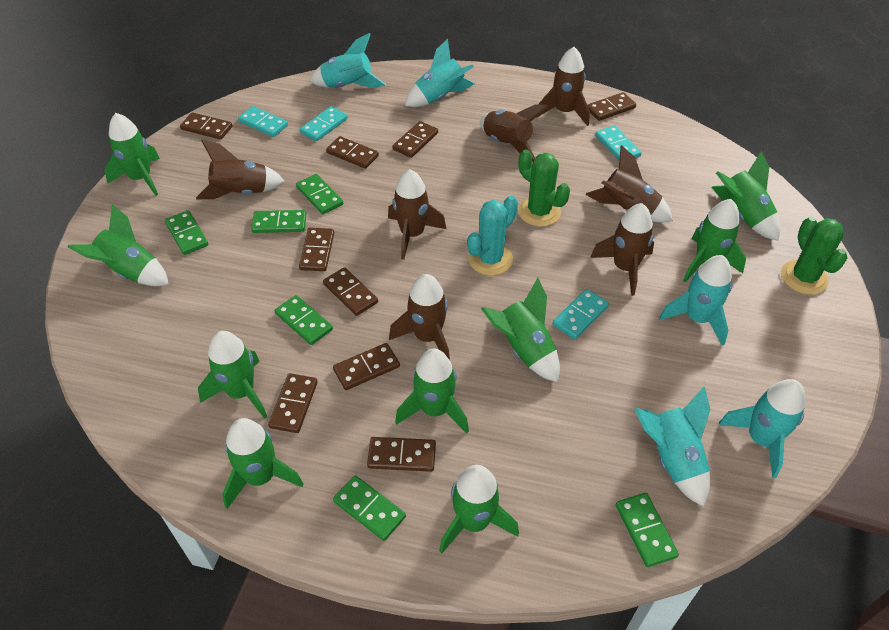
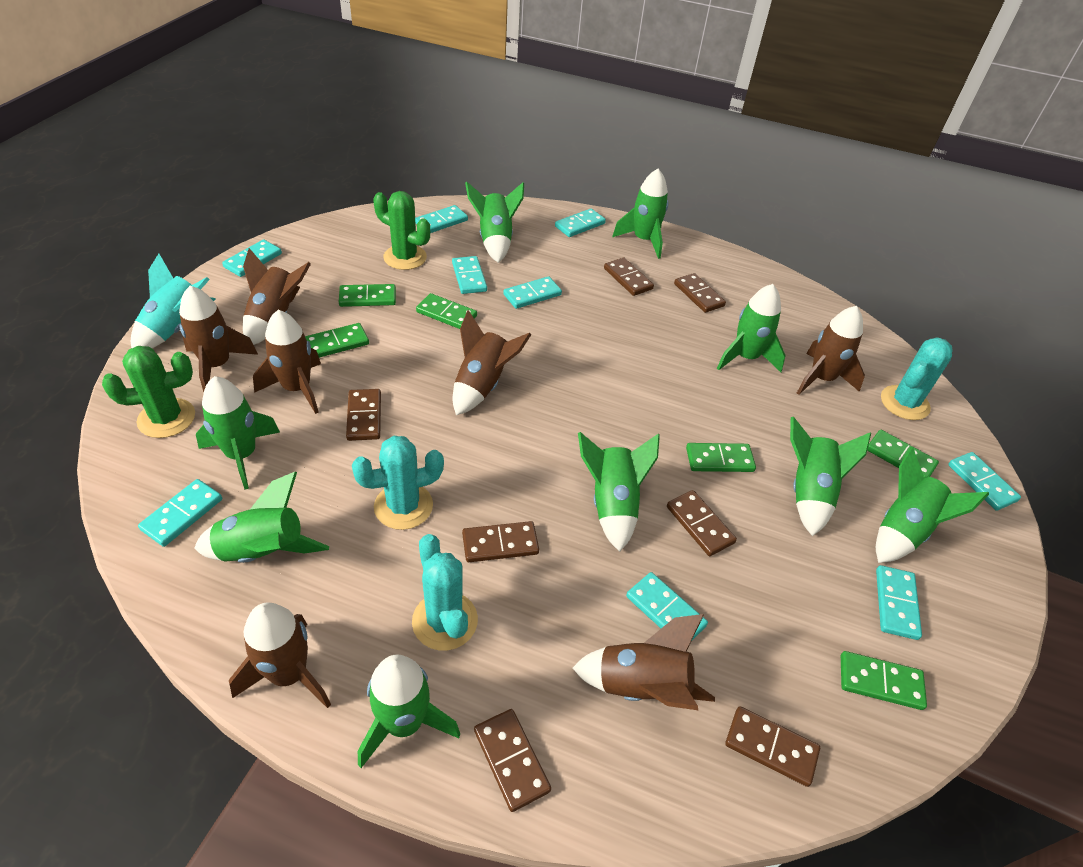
brown domino: [180,112,233,140] [268,373,318,433] [299,228,334,271] [323,267,378,316] [326,136,379,169] [333,343,400,390] [367,437,436,472] [392,121,438,158] [587,92,636,121] = 9 -> [346,389,381,441] [462,521,539,562] [474,709,551,812] [604,258,654,296] [667,490,737,556] [674,273,726,313] [725,706,820,787] = 7
turquoise cactus: [467,196,518,276] = 1 -> [352,436,444,530] [412,534,478,651] [881,337,953,420] = 3
turquoise domino: [238,106,288,137] [300,106,348,141] [553,289,609,339] [595,125,642,160] = 4 -> [138,479,222,547] [222,239,282,277] [415,205,468,233] [452,256,487,294] [503,276,562,309] [555,208,606,237] [626,572,708,640] [876,565,922,640] [948,452,1021,511] = 9
turquoise rocket: [310,33,386,88] [405,39,475,107] [634,387,710,507] [659,255,732,346] [718,379,806,478] = 5 -> [131,254,216,348] = 1

